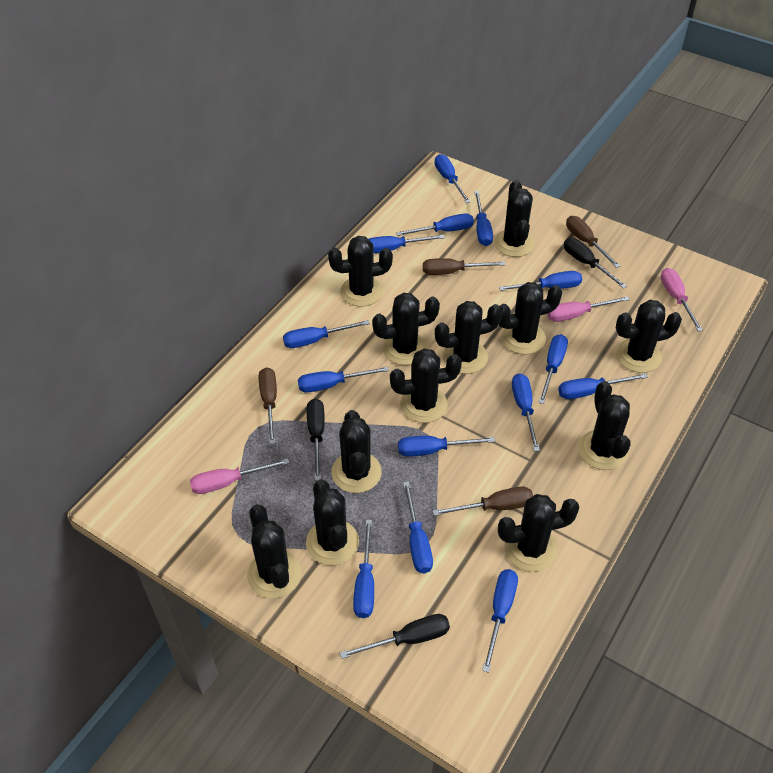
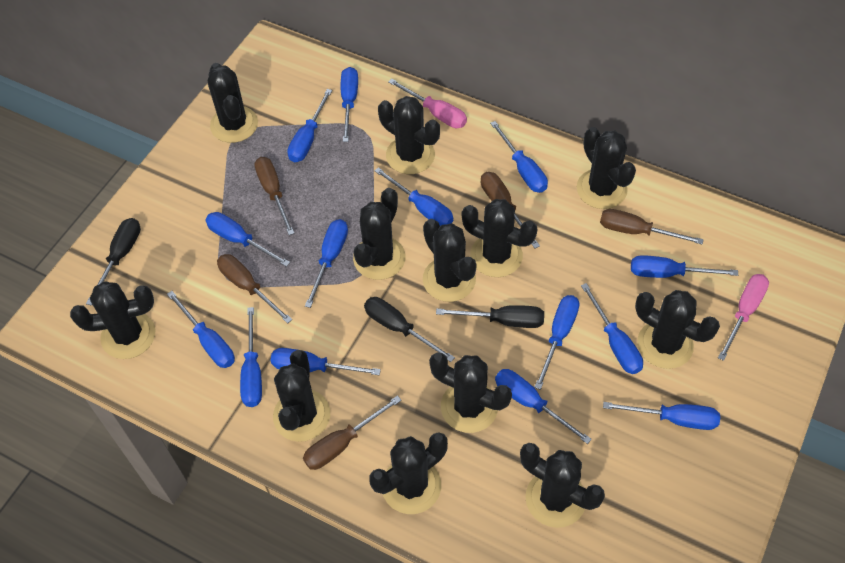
brown screwdriver: [259,367,277,444] [423,258,505,275] [433,486,533,516] [566,216,620,268] = 4 -> [217,254,292,324] [254,157,295,235] [303,395,401,470] [481,172,540,248] [600,209,704,244] = 5
pink screwdriver: [190,458,289,494] [547,296,630,322] [661,268,703,332] = 3 -> [388,79,467,128] [718,274,769,361] = 2

